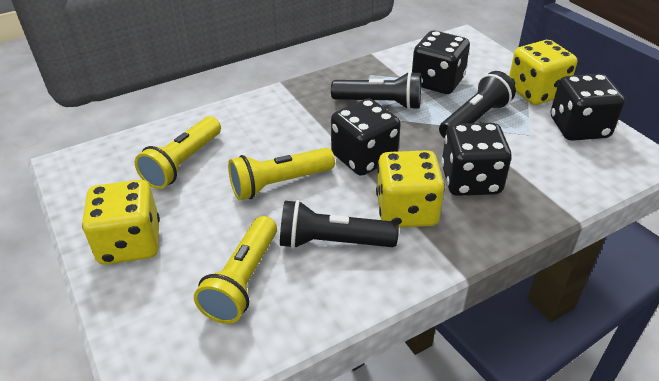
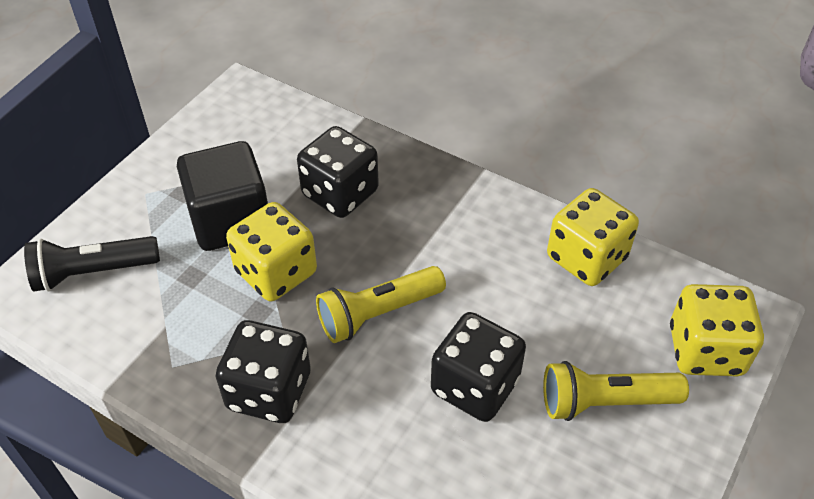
black cube: none = 0 -> [177,141,268,251] = 1
black dice: [331,99,401,176] [412,31,470,94] [441,123,512,196] [551,74,625,141] = 4 -> [216,320,311,423] [297,126,379,218] [431,312,526,422] = 3
black flashlight: [280,200,399,249] [331,71,421,110] [439,71,516,139] = 3 -> [24,236,160,292] = 1
yellow flashlight: [135,116,221,189] [194,216,277,324] [228,148,335,200] = 3 -> [316,266,446,343] [543,361,689,421] = 2

